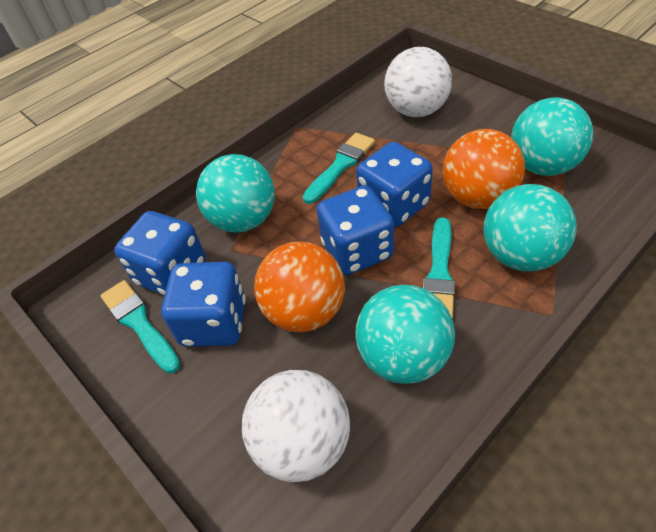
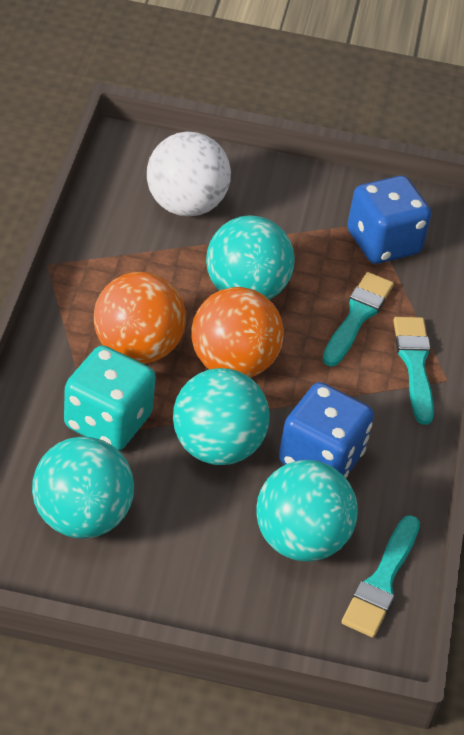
blue dice: [114,211,206,295] [161,262,246,347] [317,186,394,275] [356,142,433,227] = 4 -> [279,382,374,478] [347,176,431,264] = 2
turquoise dice: none = 0 -> [64,345,156,451] = 1
white ball: [242,370,350,482] [384,47,452,117] = 2 -> [147,131,231,216] = 1

